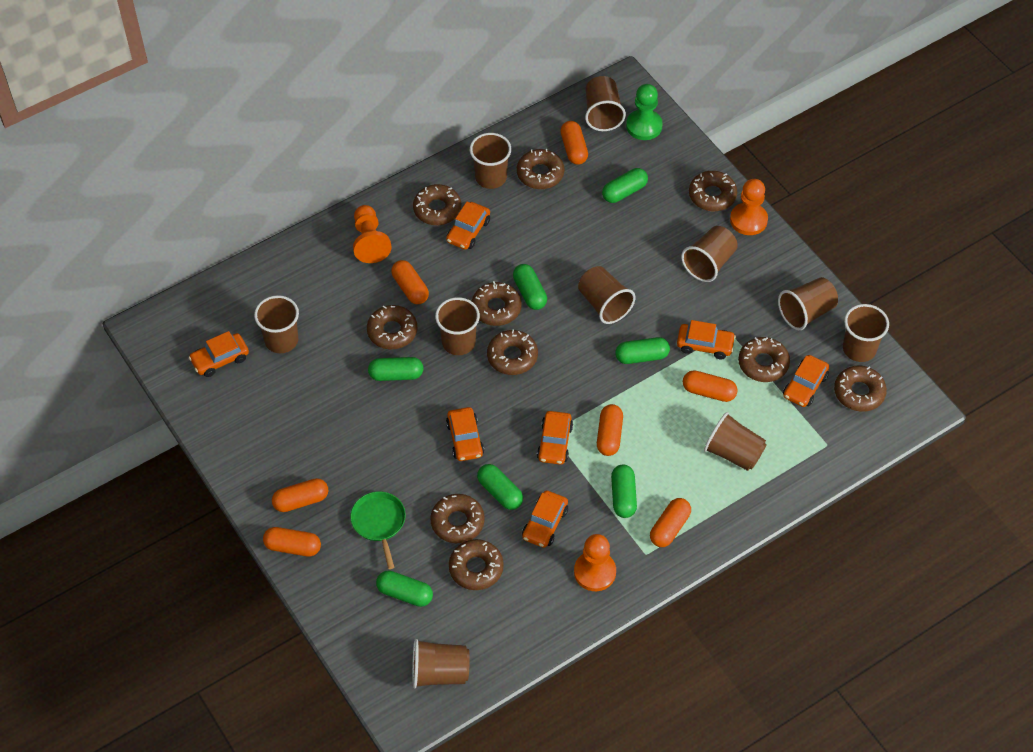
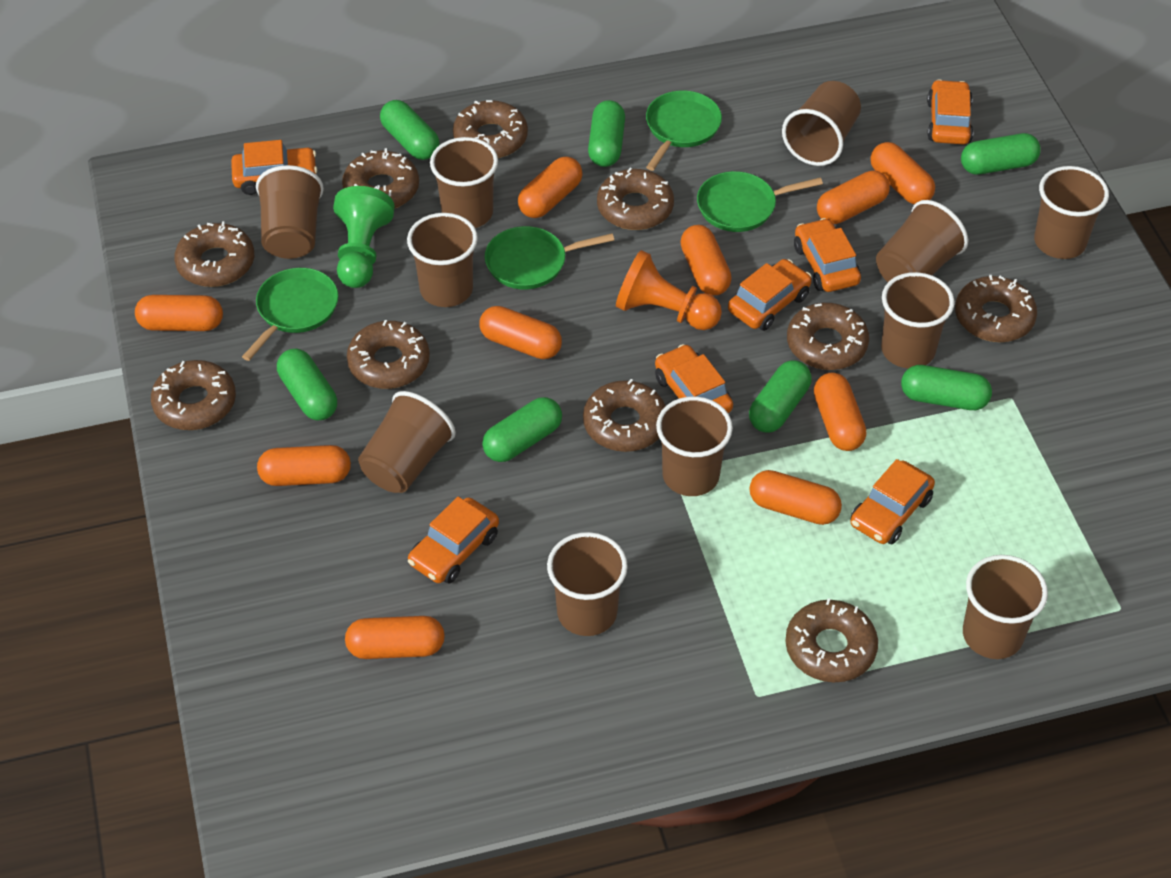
brown cup: [254,295,299,353] [412,639,470,688] [435,297,480,355] [470,133,511,189] [578,266,635,324] [585,76,626,131] [681,226,738,282] [704,412,767,471] [778,277,838,330] [843,304,889,362] = 10 -> [256,165,324,259] [358,391,456,493] [407,213,478,307] [430,137,498,228] [547,532,628,636] [656,396,733,496] [782,81,861,166] [876,200,968,282] [881,272,955,369] [963,555,1048,659] [1034,166,1109,259] = 11
green pan: [350,492,406,569] = 1 -> [242,268,338,361] [485,226,614,290] [646,91,722,171] [697,171,823,232] = 4
orange capsule: [263,527,321,556] [272,478,328,512] [391,260,429,304] [560,121,588,165] [597,404,623,456] [650,498,691,547] [683,370,738,402] = 7 -> [135,295,223,331] [257,445,351,486] [345,616,445,659] [479,306,562,359] [518,157,583,218] [680,225,732,295] [749,470,842,525] [814,373,867,451] [817,171,890,224] [870,142,935,204] = 10
orange pawn: [353,205,392,263] [574,534,616,591] [730,179,768,235] = 3 -> [616,250,722,330] = 1

